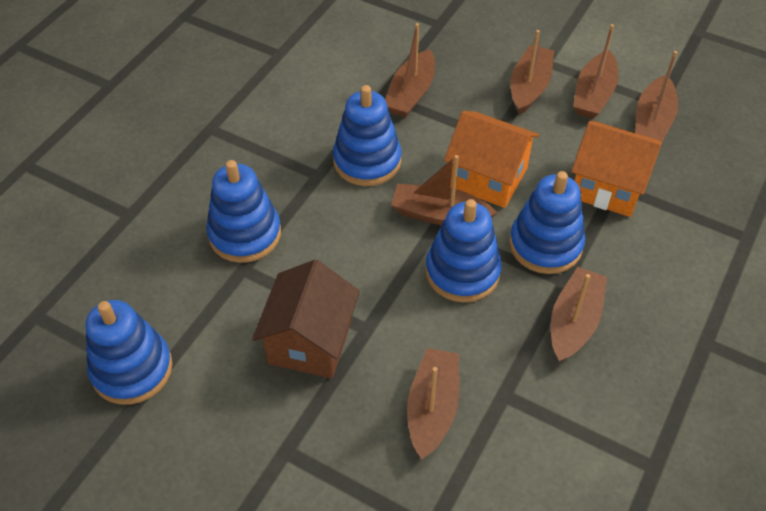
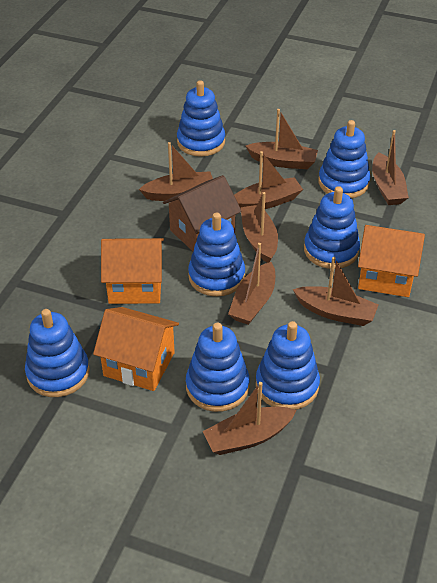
blue stacking toy: [86,300,173,405] [206,160,281,263] [333,85,402,186] [425,199,502,302] [509,171,585,274] = 5 -> [25,309,90,397] [177,80,225,157] [186,323,250,412] [188,213,245,297] [256,321,320,410] [304,186,360,269] [318,120,370,198] = 7
brown boat: [385,23,435,118] [391,155,498,225] [407,348,459,460] [510,30,554,115] [551,267,607,362] [573,24,618,119] [635,51,678,142] = 7 -> [139,142,213,201] [203,382,297,455] [228,243,275,325] [234,151,303,209] [240,192,278,263] [246,109,318,169] [293,257,379,326] [372,130,409,205] = 8
orange house: [444,111,540,208] [571,121,662,217] = 2 -> [93,307,179,391] [101,238,164,304] [358,225,425,297] = 3

